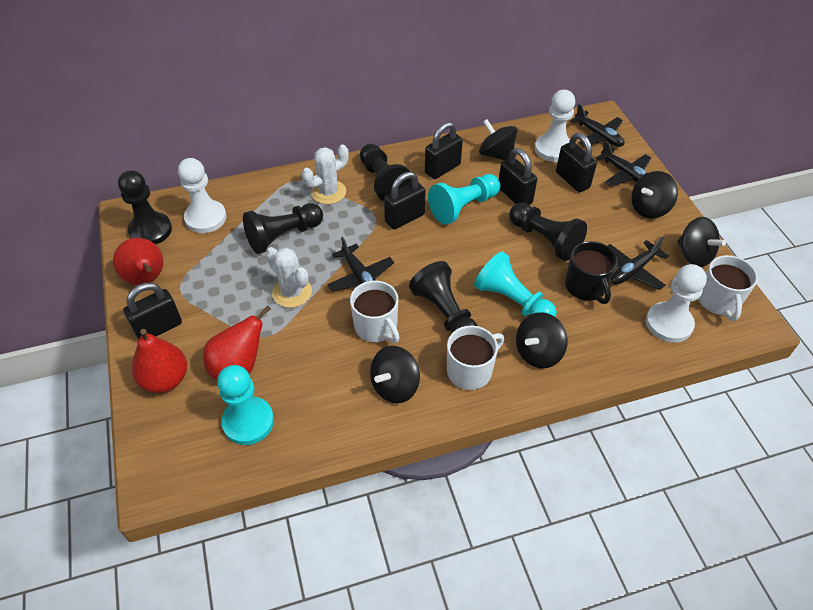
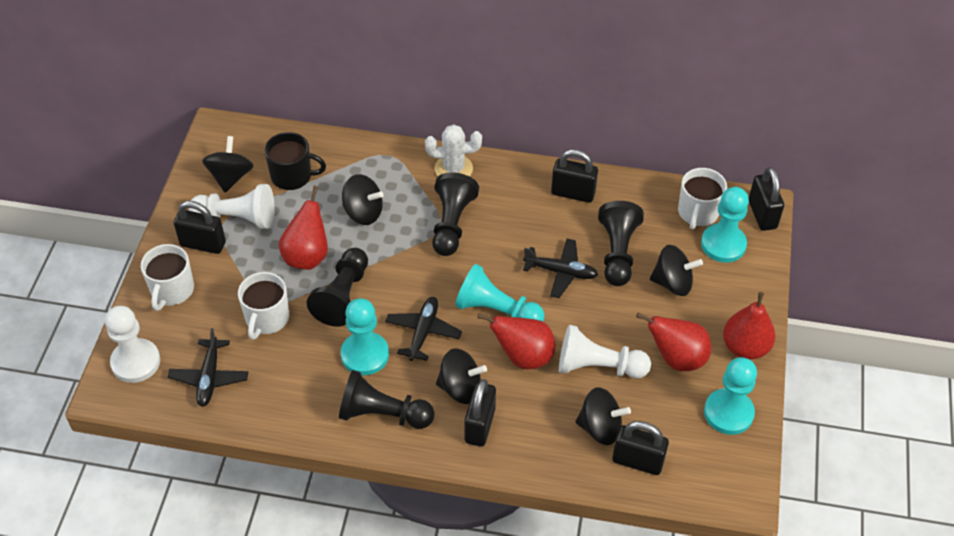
black pawn: [118,170,172,245] [243,203,323,254] [360,144,412,202] [409,261,478,334] [509,203,587,261] = 5 -> [307,248,368,327] [339,370,435,429] [432,172,479,256] [598,201,644,286] = 4
black plane: [327,237,394,291] [570,104,625,147] [596,140,651,186] [608,236,669,290] = 4 -> [168,328,248,407] [385,297,462,361] [523,238,598,298] = 3
red pear: [113,238,163,285] [132,329,187,393] [203,305,271,380] = 3 -> [279,186,328,270] [477,313,555,369] [636,313,711,371] [723,292,775,360] = 4
turquoise pawn: [217,365,274,445] [428,174,501,225] [474,251,557,317] = 3 -> [341,298,389,375] [455,264,544,322] [701,187,749,263] [704,357,757,435] = 4
white cactus: [266,247,312,308] [302,145,349,204] = 2 -> [425,124,482,177] = 1

